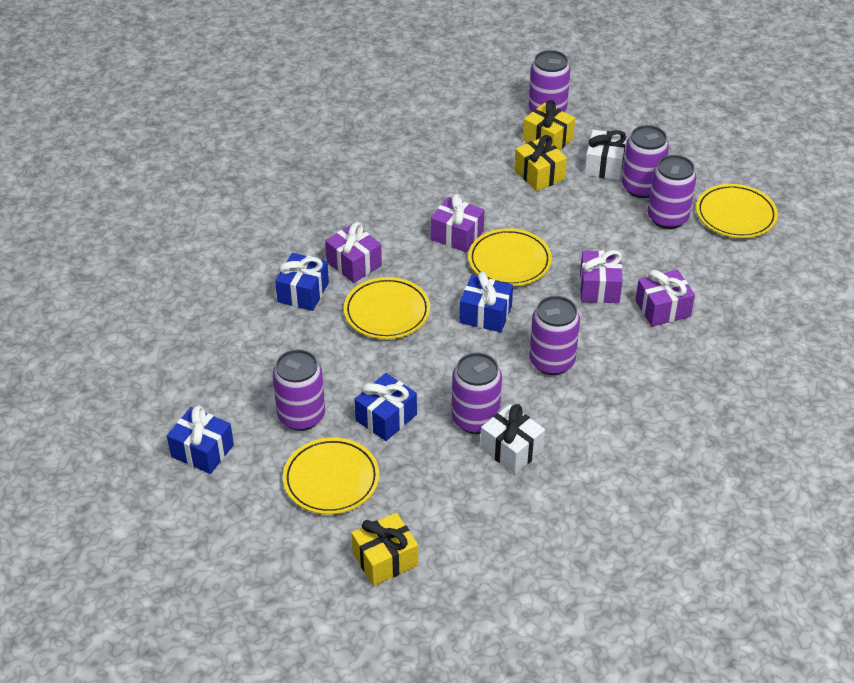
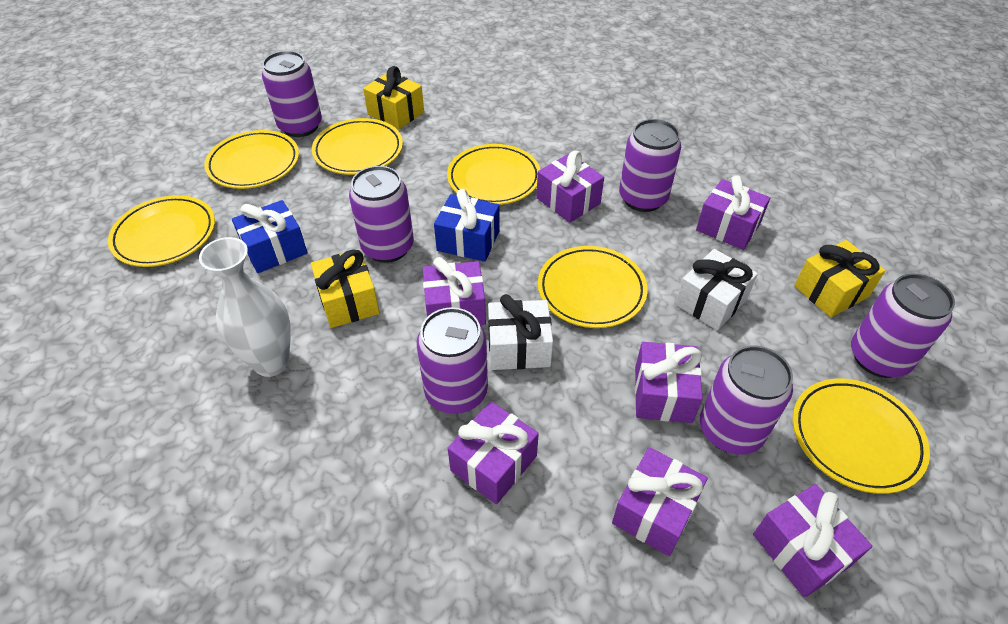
blue gift: [167,405,234,474] [275,253,329,311] [354,373,417,441] [460,272,513,332] = 4 -> [232,200,308,273] [434,189,500,262] = 2
purple gift: [325,222,382,283] [431,194,484,253] [580,250,623,303] [635,270,695,327] = 4 -> [423,257,486,325] [448,401,539,504] [536,150,604,223] [612,447,708,556] [635,342,703,423] [696,175,770,250] [753,484,872,598] = 7
white vase: none = 0 -> [199,237,291,377] = 1
yellow plate: [283,437,379,515] [344,277,430,339] [468,228,552,286] [696,184,778,238] = 4 -> [108,195,215,267] [204,130,299,189] [312,118,403,175] [447,144,541,205] [538,246,648,328] [792,379,930,494] = 6

